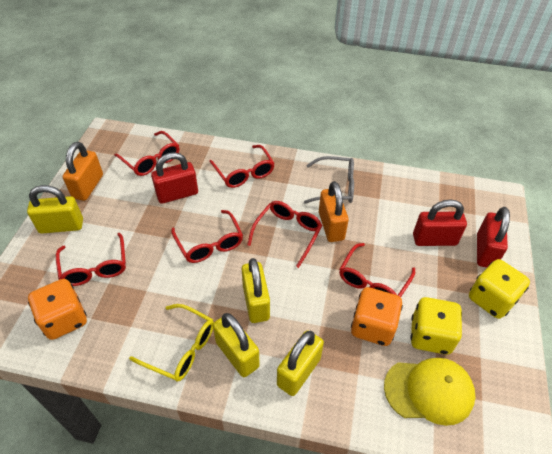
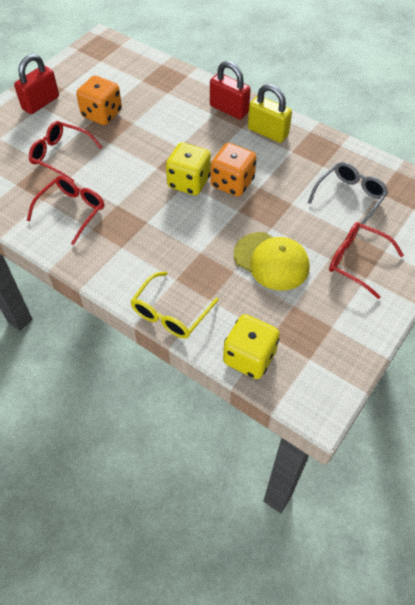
orange padlock: [63,142,103,201] [319,181,349,242] = 2 -> none = 0
red glasses: [56,233,126,286] [114,131,179,176] [171,210,243,263] [209,145,275,188] [247,201,322,268] [339,243,415,297] = 6 -> [27,176,104,245] [29,121,102,182] [329,222,404,299] = 3
red padlock: [151,152,198,204] [413,200,467,246] [477,207,510,268] = 3 -> [14,54,59,114] [210,61,251,120] = 2
yellow padlock: [27,185,83,234] [213,313,260,377] [242,258,270,323] [277,330,324,396] = 4 -> [248,84,292,143] = 1

